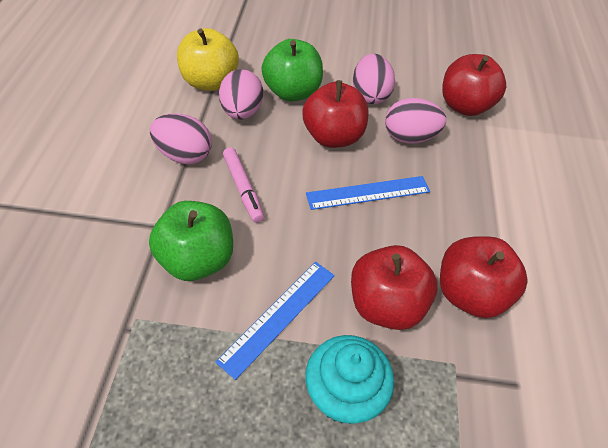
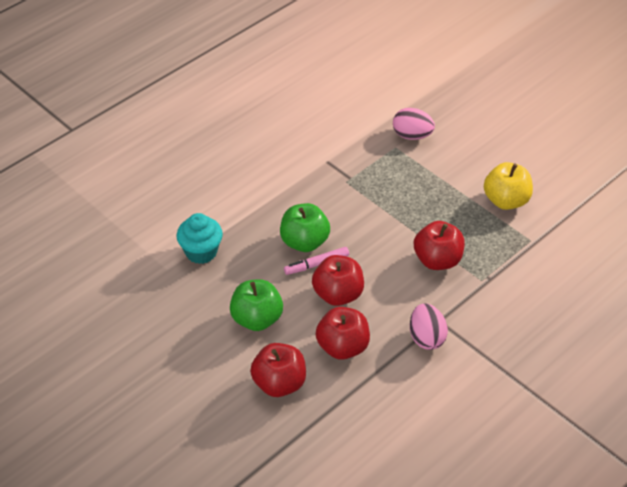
blue ruler: [216,262,335,380] [306,176,430,210] = 2 -> none = 0
pink egg: [150,114,212,164] [219,69,263,120] [353,54,395,104] [385,98,446,143] = 4 -> [393,108,435,140] [410,303,448,350] = 2

